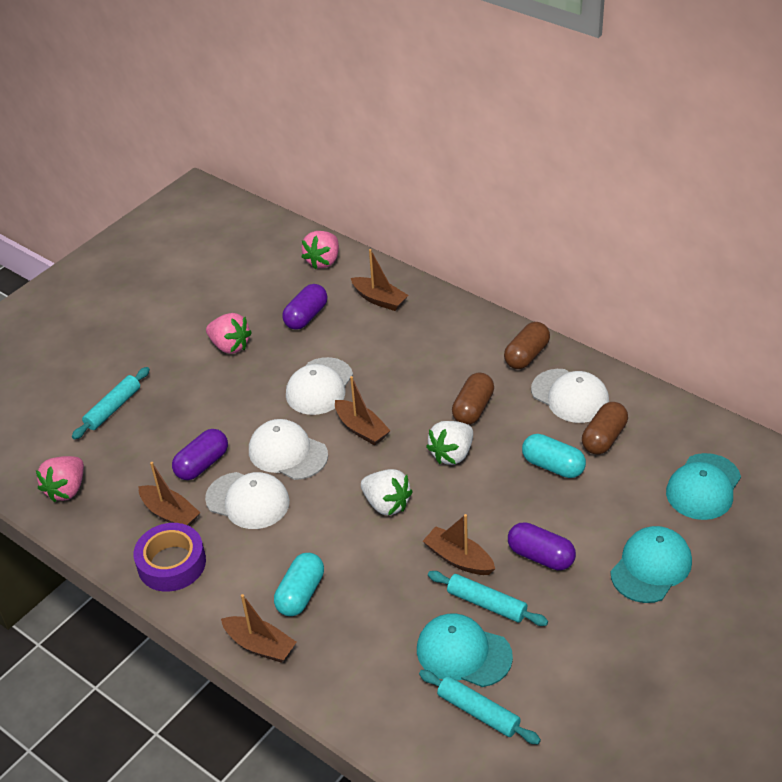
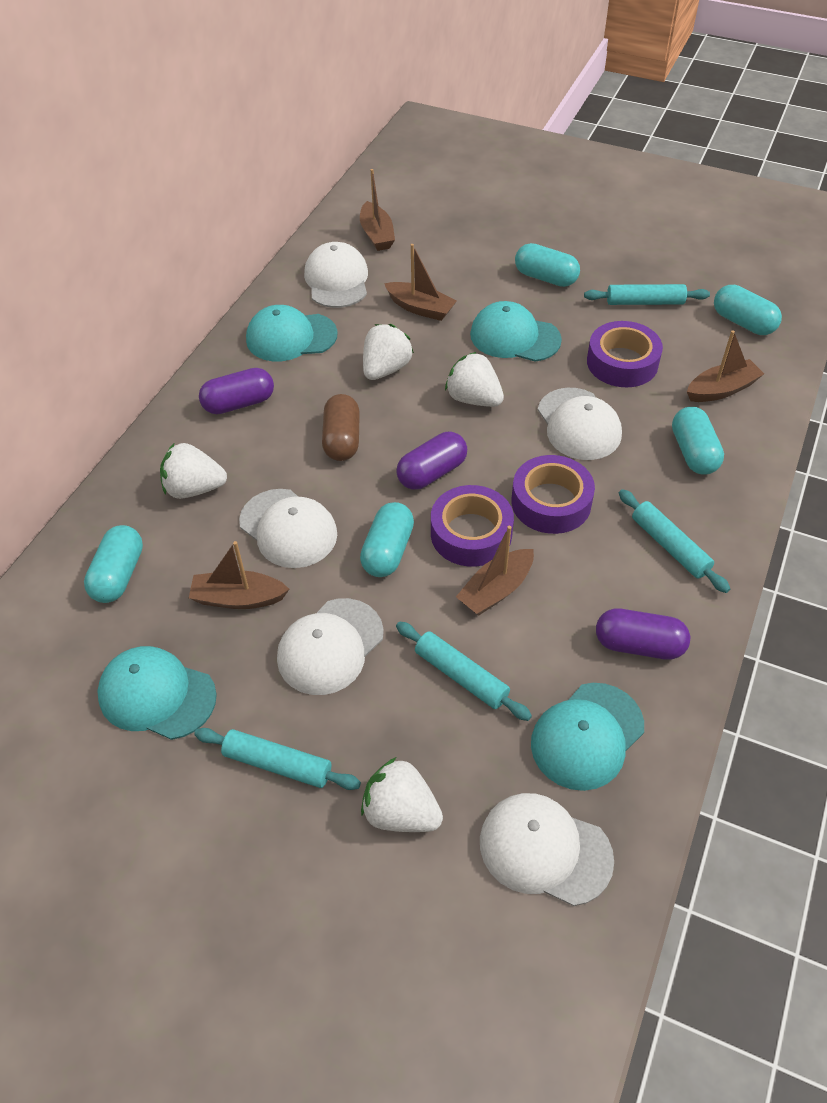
brown capsule: [452,372,494,425] [504,322,550,369] [582,402,628,455] = 3 -> [322,394,360,461] = 1
pink strawberry: [36,456,84,502] [206,313,252,354] [301,231,339,269] = 3 -> none = 0
purple tape: [134,523,206,592] = 1 -> [431,485,514,567] [512,455,595,534] [587,321,663,387] = 3
turquoise cap: [417,614,513,687] [610,526,692,603] [666,453,741,520] = 3 -> [97,646,217,740] [246,305,338,361] [470,301,562,362] [531,683,644,791] = 4
turquoise capsule: [274,553,324,616] [522,434,586,478] = 2 -> [84,525,143,603] [360,502,414,577] [515,243,580,287] [672,407,724,475] [714,285,782,335] = 5
turquoise rolling pin: [72,367,150,440] [419,670,541,744] [428,571,548,626] = 3 -> [194,728,361,790] [396,622,532,721] [584,284,710,305] [619,489,730,593] = 4
white cap: [205,472,290,529] [249,419,328,480] [286,357,353,415] [531,369,609,423] = 4 -> [239,489,337,568] [277,598,384,695] [304,242,368,308] [480,793,614,906] [538,388,622,460] = 5
white strawberry: [361,469,413,515] [426,421,473,465] = 2 -> [160,443,227,499] [361,757,443,832] [363,324,414,380] [445,352,504,407] = 4

